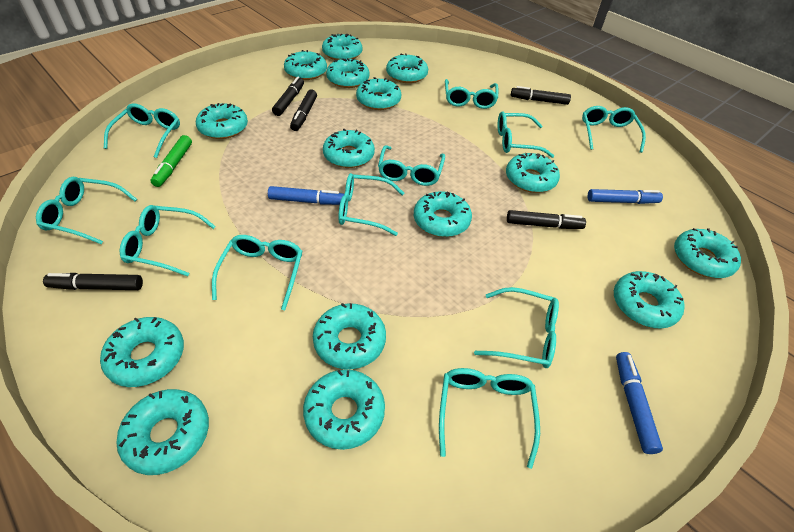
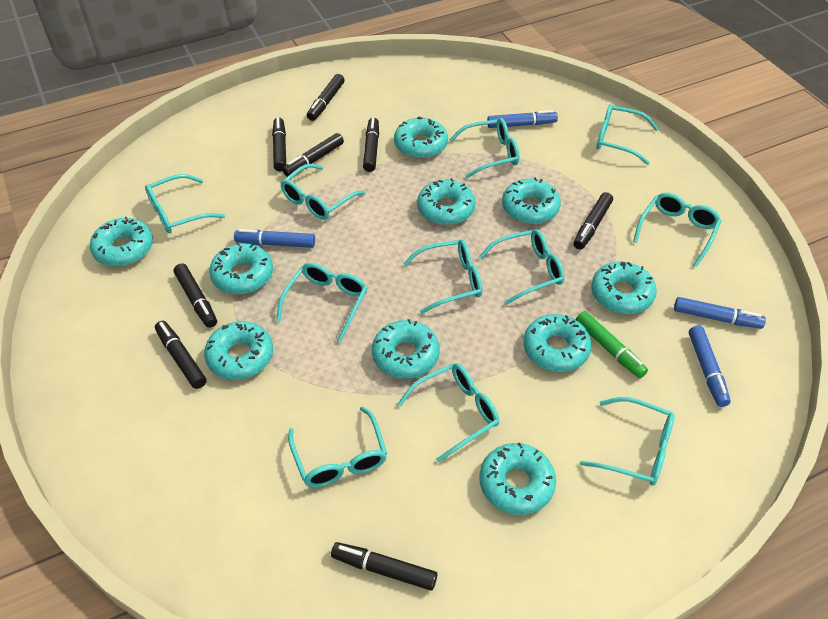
black marker: [43,273,143,290] [272,77,304,116] [290,90,317,131] [507,210,586,229] [511,86,571,105] = 5 -> [155,321,207,389] [173,263,217,328] [272,117,286,172] [283,133,344,177] [307,74,345,121] [331,542,437,591] [363,118,379,172] [574,192,613,249] = 8
blue marker: [268,186,344,205] [588,189,663,204] [616,352,663,454] = 3 -> [234,229,315,248] [487,110,558,128] [674,297,766,329] [689,326,731,407] = 4
turquoise donut: [100,317,184,387] [116,389,209,475] [196,103,248,139] [284,50,327,80] [303,369,385,450] [313,303,386,369] [322,34,362,60] [323,129,375,168] [326,58,370,88] [356,77,401,110] [386,53,428,83] [414,191,472,237] [506,153,560,193] [614,271,685,329] [674,228,741,278] = 15 -> [90,217,153,267] [204,321,273,380] [209,242,273,294] [372,319,440,379] [394,116,448,159] [417,178,476,225] [479,442,556,515] [502,177,561,224] [523,314,592,372] [591,262,657,314] = 10

